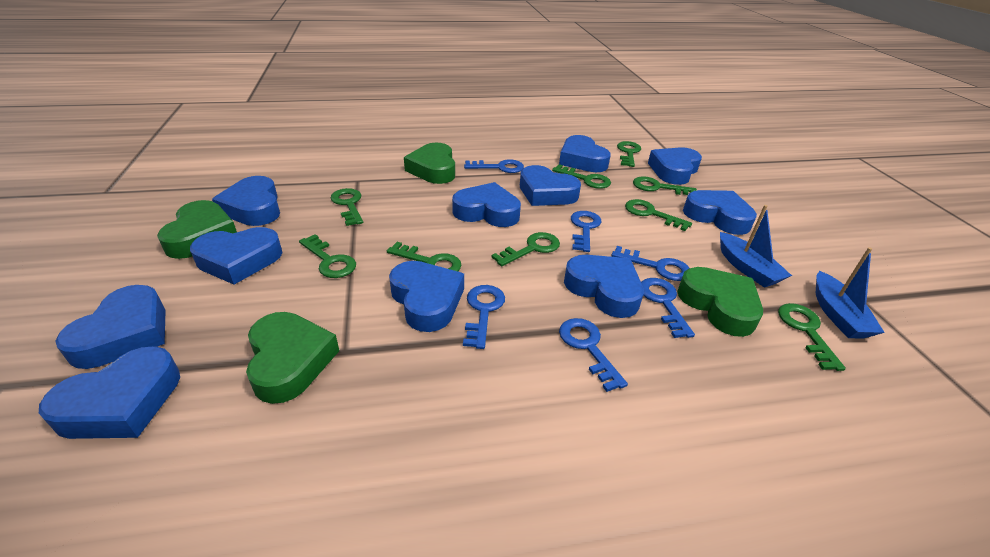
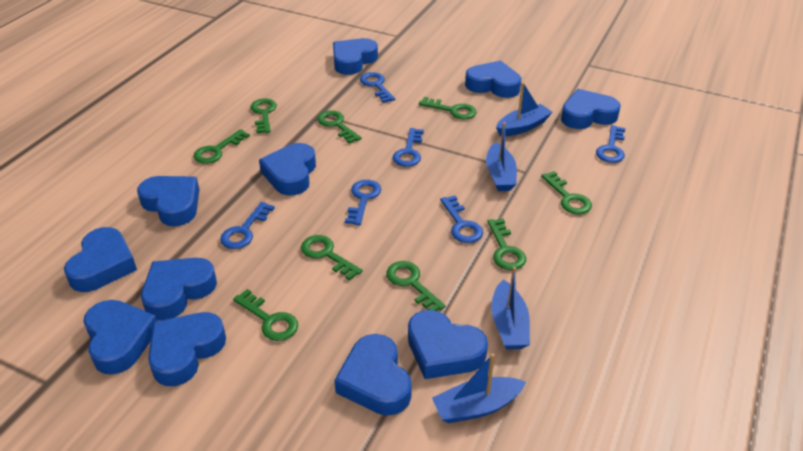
blue boat: [720,205,792,288] [816,247,885,339] = 2 -> [432,353,526,423] [486,122,517,191] [491,267,530,350] [496,82,553,136] = 4
green heart: [157,200,237,259] [246,312,339,404] [404,143,455,184] [677,267,763,337] = 4 -> none = 0

